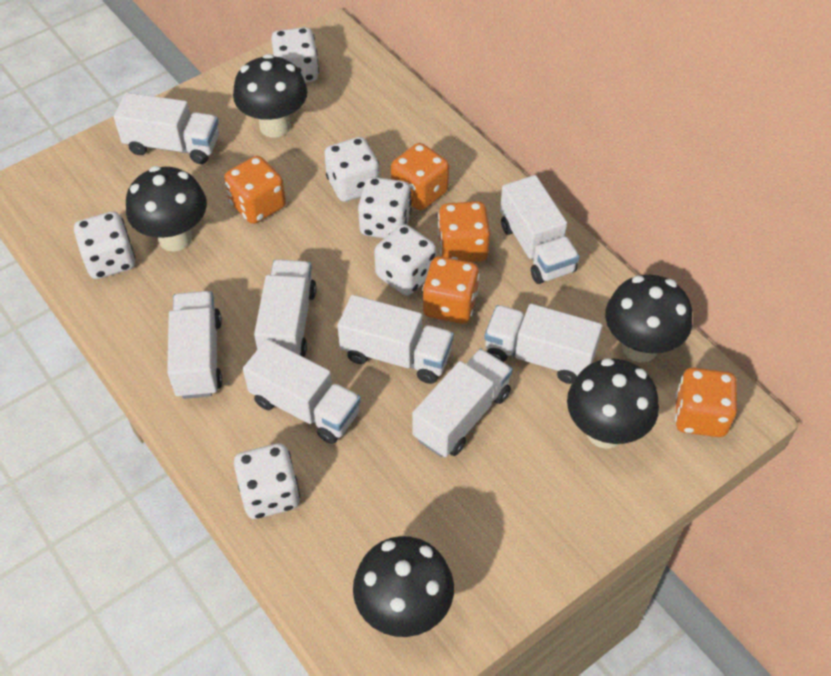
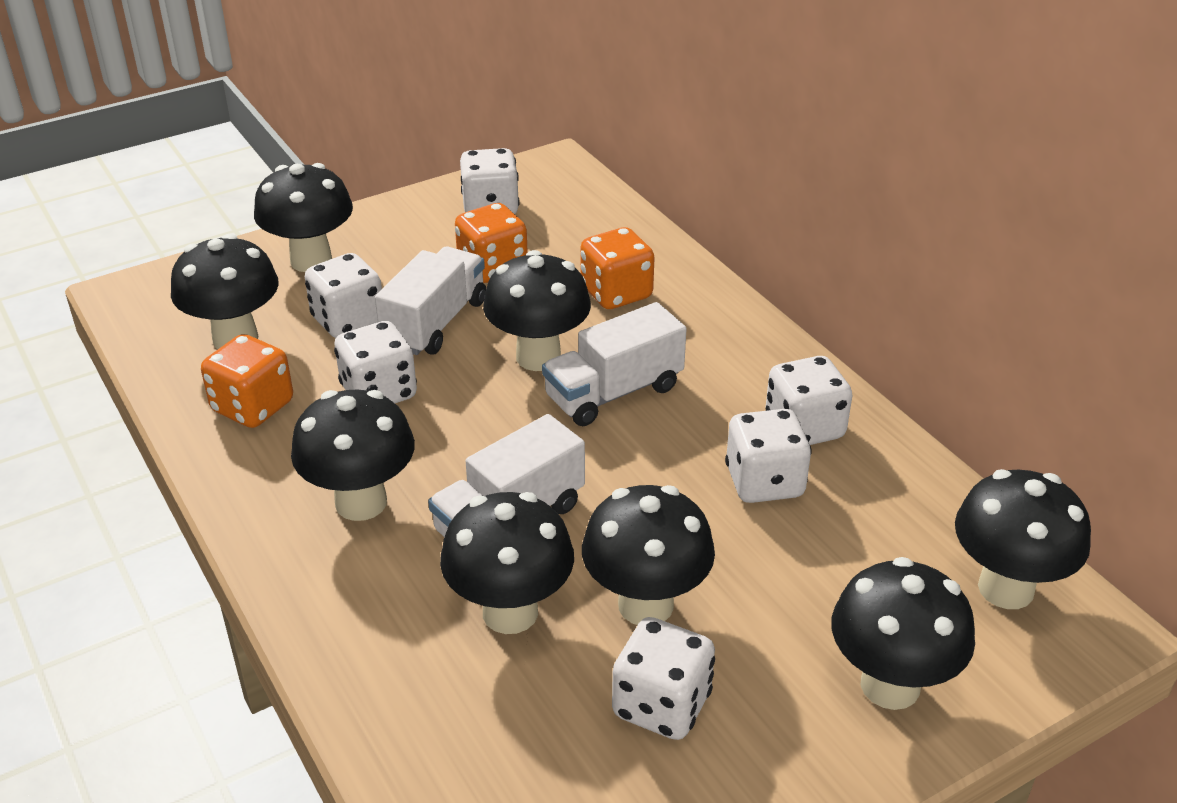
black mushroom: [126,166,207,252] [233,54,308,137] [353,536,454,637] [567,358,659,449] [605,275,692,363] = 5 -> [171,234,279,349] [254,163,353,272] [291,389,415,521] [440,492,574,634] [483,250,591,371] [582,485,715,625] [832,557,975,710] [955,469,1091,609] = 8
orange dice: [224,156,286,224] [391,143,449,210] [422,256,480,324] [438,201,490,262] [675,367,737,437] = 5 -> [201,334,293,428] [455,203,528,283] [580,227,655,309] = 3
white truck: [114,93,219,164] [167,291,222,399] [243,339,361,444] [254,259,317,357] [338,295,454,384] [412,348,513,457] [484,304,602,384] [500,175,580,284] = 8 -> [375,247,486,355] [428,414,585,537] [542,302,687,426] = 3

